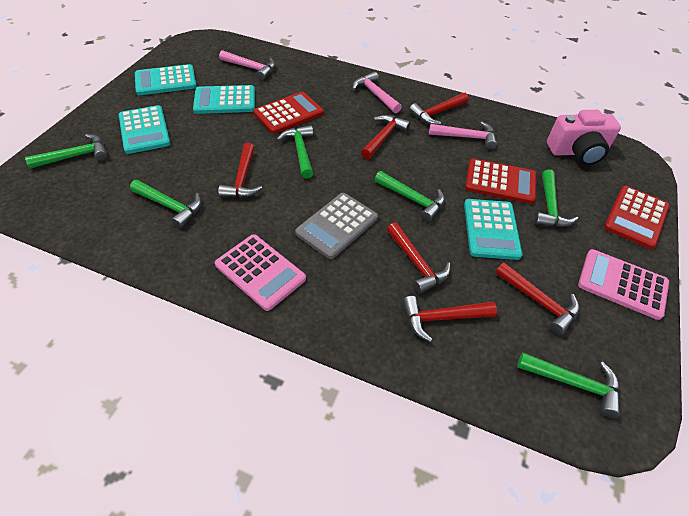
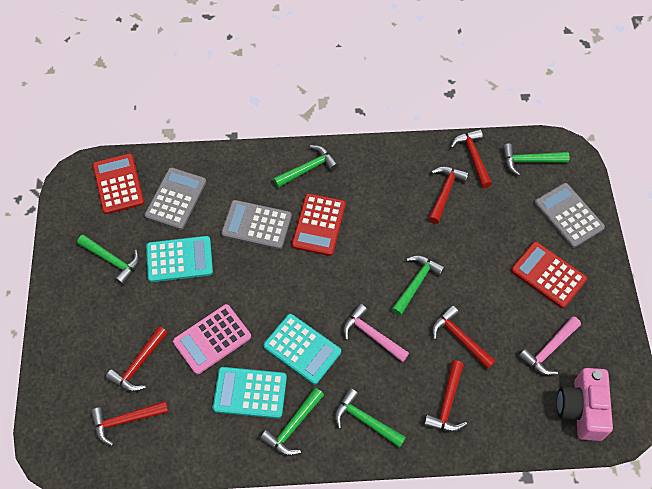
grey calculator: [295,193,378,259] = 1 -> [145,167,206,230] [221,200,292,250] [534,183,605,248] = 3
pink calculator: [215,234,306,311] [578,249,669,320] = 2 -> [173,304,251,374] = 1
pink hammer: [219,50,275,80] [352,72,402,113] [429,122,497,150] = 3 -> [343,304,409,362] [518,316,581,376] = 2
turquoise calculator: [119,105,171,154] [135,64,197,95] [193,85,255,114] [464,199,522,260] = 4 -> [146,236,213,282] [213,367,287,419] [263,314,341,385] = 3

